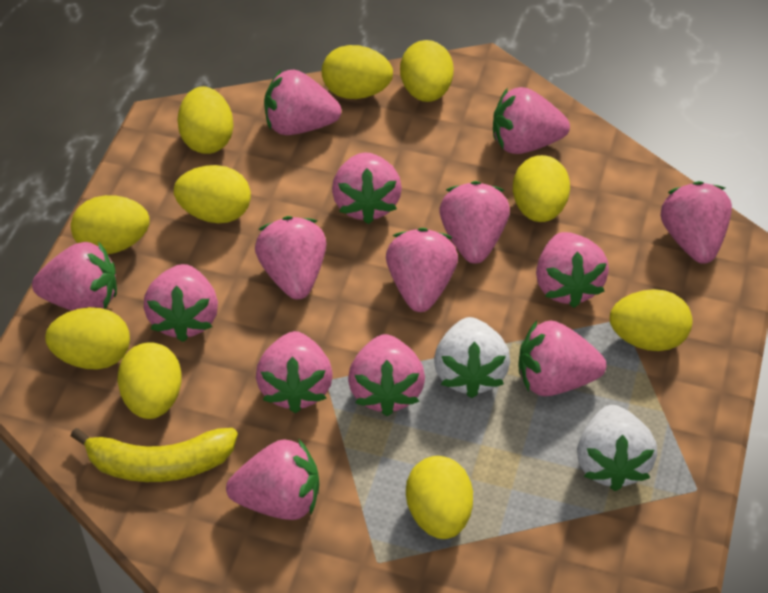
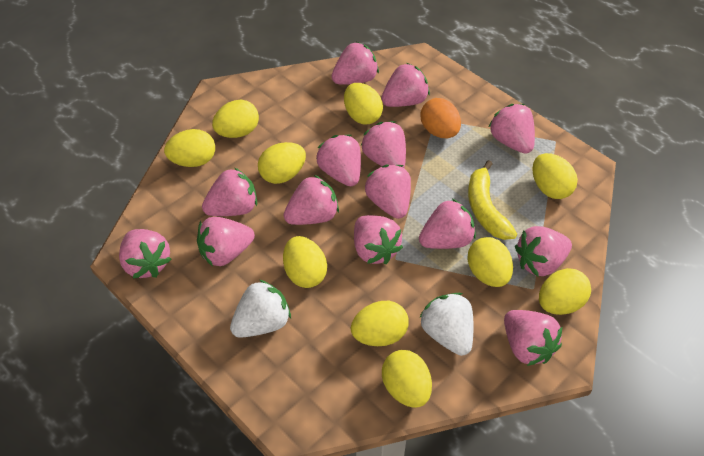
orange egg: none = 0 -> [420,98,461,138] = 1

